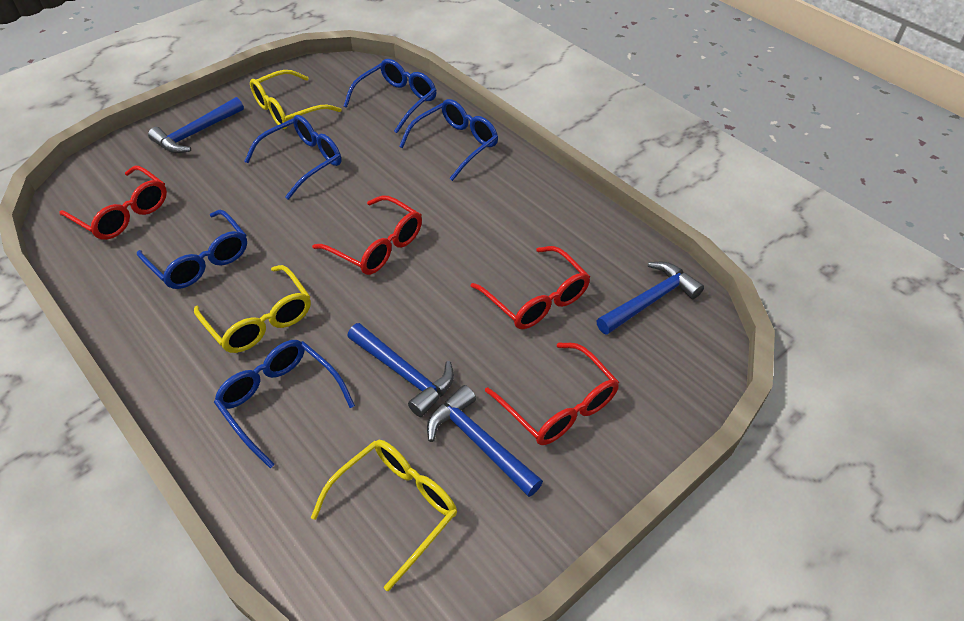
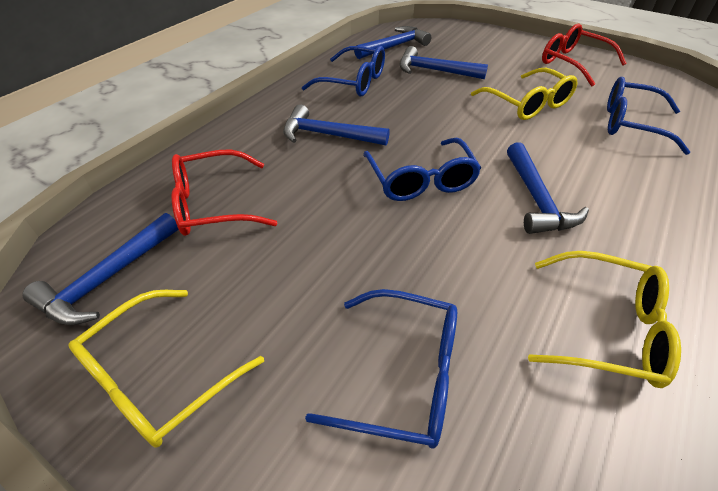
blue glasses: [137,210,247,289] [214,340,355,468] [244,115,341,200] [344,59,437,133] [399,99,498,181] = 5 -> [302,46,385,96] [305,289,457,449] [363,137,481,201] [607,77,690,155] = 4
blue hammer: [148,97,244,153] [347,323,454,417] [427,385,543,497] [596,262,704,335] = 4 -> [22,213,179,325] [283,104,390,146] [354,26,431,59] [399,46,488,79] [507,142,589,234] = 5
red glasses: [59,166,167,240] [312,195,422,275] [471,246,590,329] [485,343,619,445] = 4 -> [171,149,277,236] [542,24,627,87] = 2

